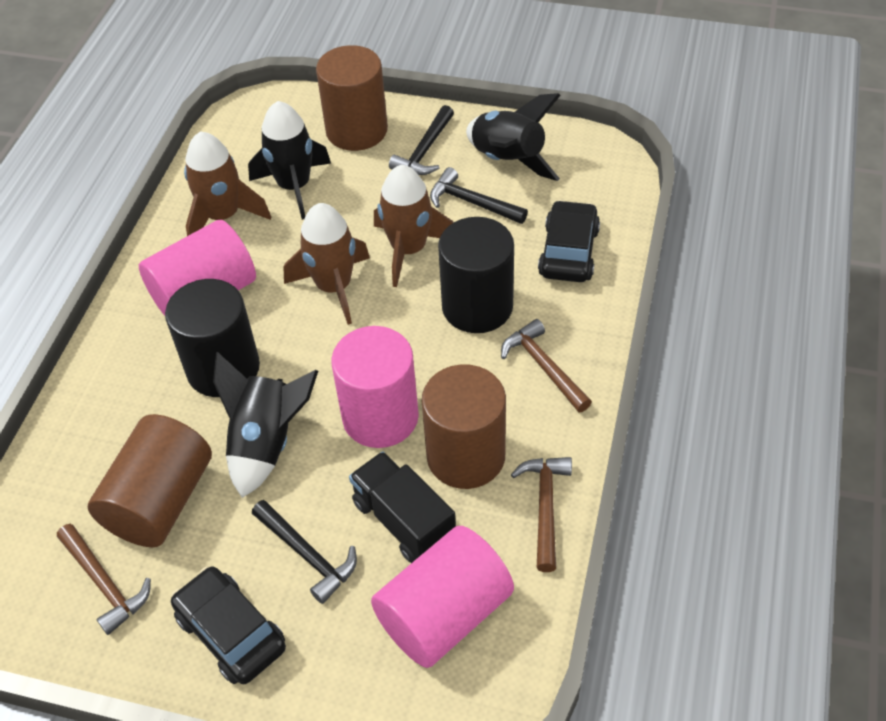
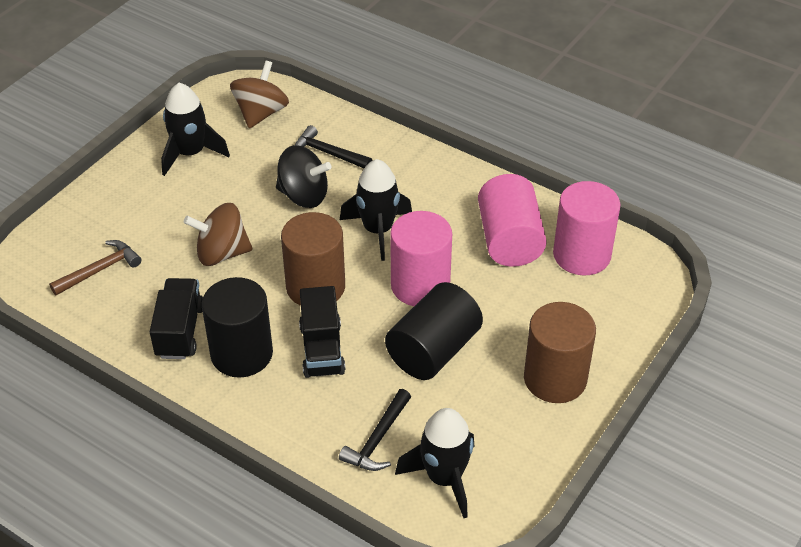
black car: [171,566,286,684] [538,200,600,282] = 2 -> none = 0
black hammer: [252,500,357,604] [389,105,454,175] [430,167,528,224] = 3 -> [295,125,372,168] [339,389,411,471] = 2
black spinning top: none = 0 -> [276,145,331,208] = 1
black truck: [349,451,456,563] = 1 -> [150,278,203,359] [299,286,346,378] = 2
brown cylinder: [88,414,212,547] [316,45,388,151] [422,364,506,489] = 3 -> [281,212,345,306] [524,302,596,403] = 2
brown hammer: [57,524,151,635] [501,319,592,412] [511,457,572,572] = 3 -> [49,240,141,295] = 1
brown rocket: [184,131,271,236] [284,203,370,325] [374,165,454,287] = 3 -> none = 0
brown spinning top: none = 0 -> [184,203,253,266] [230,61,289,129] = 2

